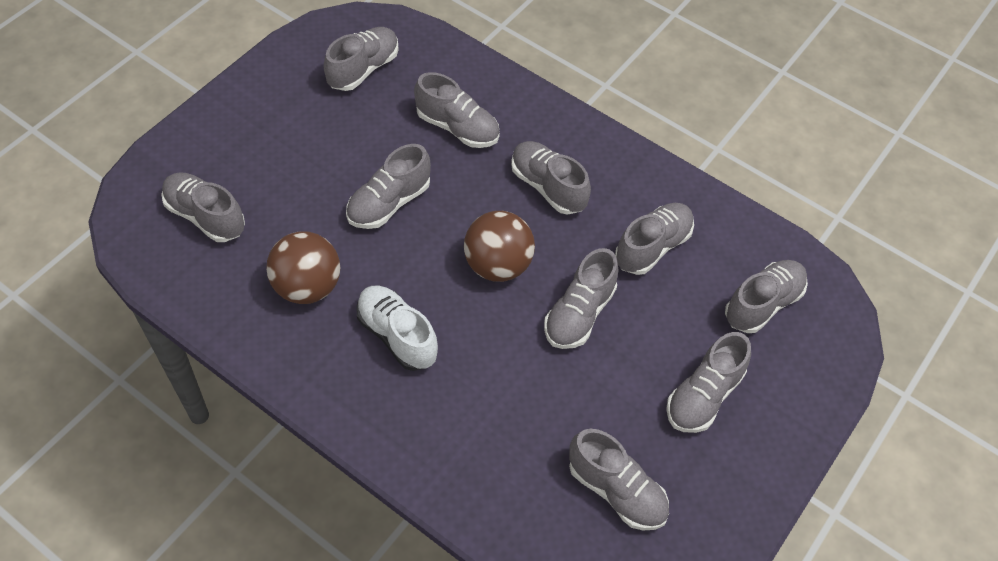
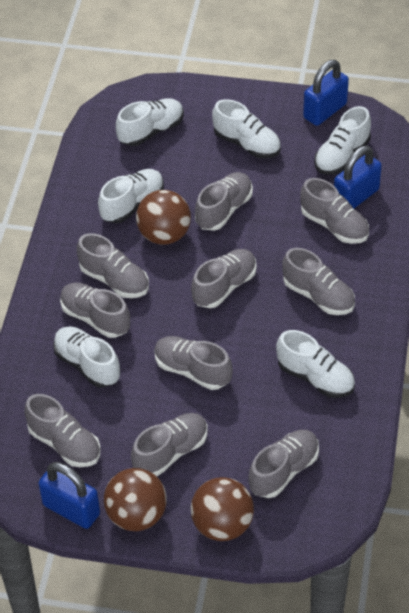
blue padlock: none = 0 -> [38,462,100,529] [303,60,349,126] [334,146,382,209] = 3
brown ball: [266,231,340,304] [464,211,535,282] = 2 -> [104,468,167,531] [136,190,191,245] [191,477,254,541] = 3
white shoe: [357,286,438,371] = 1 -> [53,326,120,388] [98,169,164,223] [116,98,184,146] [212,99,281,159] [276,330,355,398] [314,106,371,175] = 6

